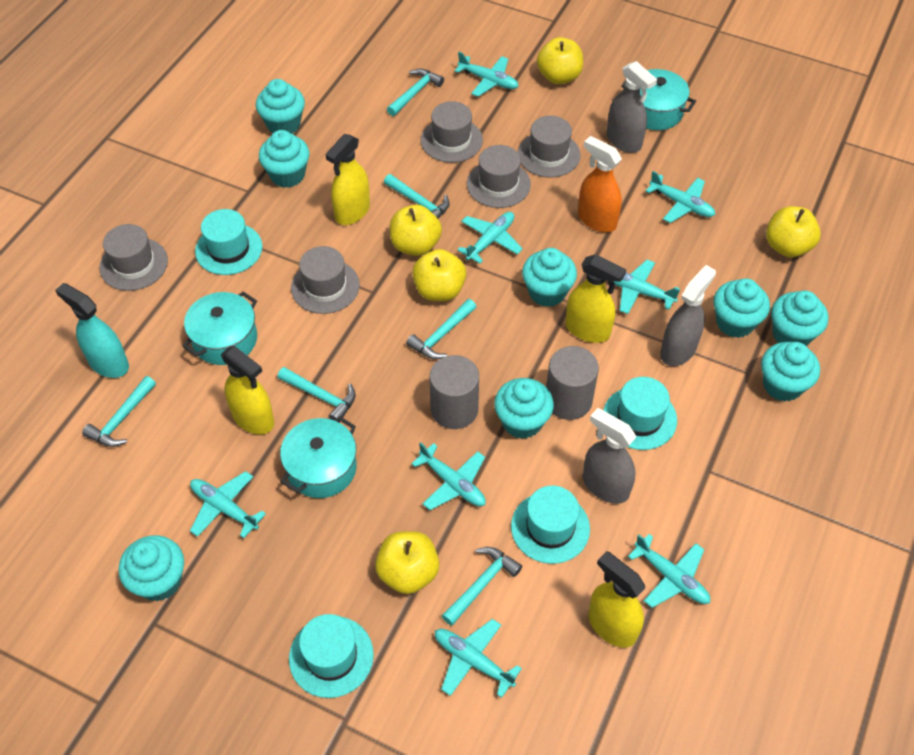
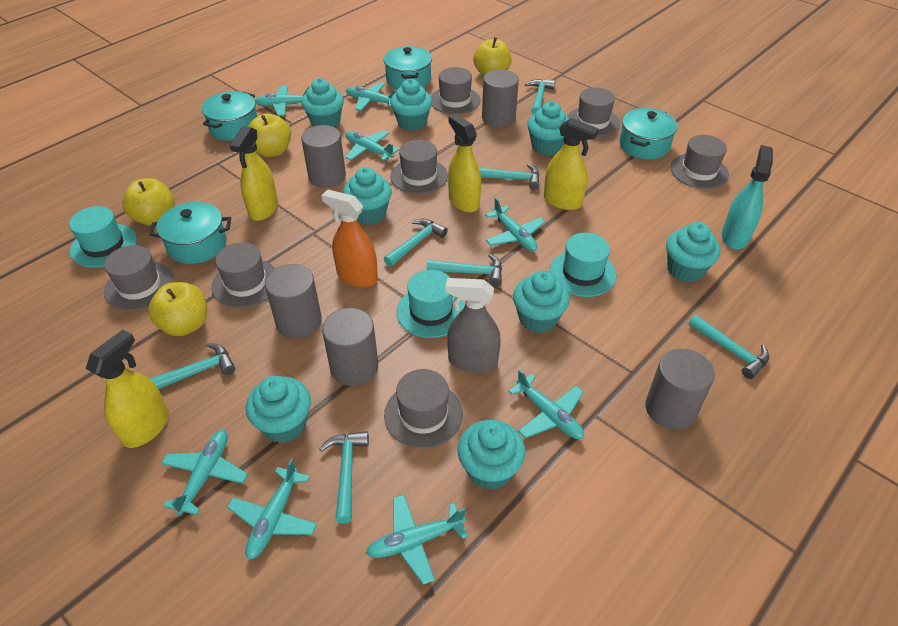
grey cylinder: [429,355,479,429] [546,346,599,420] = 2 -> [265,264,322,339] [301,125,346,188] [322,308,378,386] [482,69,519,127] [645,349,715,430] = 5
grey hat: [99,224,168,291] [291,246,360,314] [421,101,483,163] [467,145,531,208] [518,116,581,178] = 5 -> [104,245,174,311] [211,242,276,308] [384,369,463,448] [390,140,448,194] [431,67,480,114] [567,88,620,137] [670,135,729,189] = 7
grey spray bottle: [583,408,636,504] [607,61,657,153] [660,265,716,366] = 3 -> [445,278,501,373] = 1
turquoise hammer: [82,376,156,447] [278,367,356,423] [384,174,450,218] [387,69,444,116] [406,299,476,359] [442,547,522,626] = 6 -> [150,343,235,389] [319,431,369,524] [384,219,448,266] [427,254,502,286] [479,164,539,190] [525,79,555,114] [689,315,769,379] = 7
turquoise hat: [195,209,262,275] [289,614,374,698] [511,486,590,564] [603,377,677,450] = 4 -> [69,206,137,268] [396,270,465,338] [550,233,616,297] = 3
turquoise pot: [182,292,257,365] [280,416,357,498] [621,69,696,130] = 3 -> [149,202,231,264] [202,91,257,141] [384,46,432,89] [619,108,677,159] = 4
yellow apple: [375,531,440,594] [390,205,442,256] [412,249,466,301] [537,37,583,84] [766,206,821,257] = 5 -> [122,178,175,226] [148,282,207,336] [248,114,291,157] [473,37,511,76] = 4

